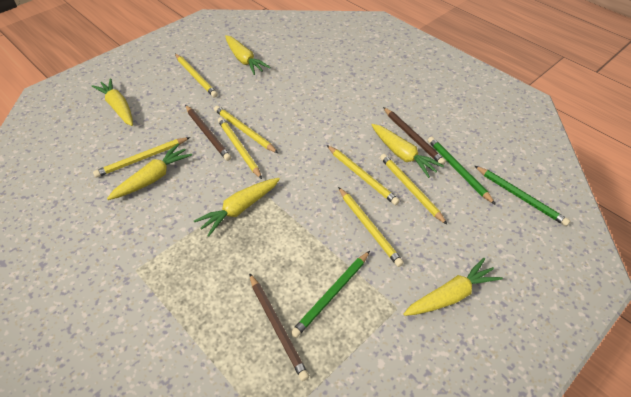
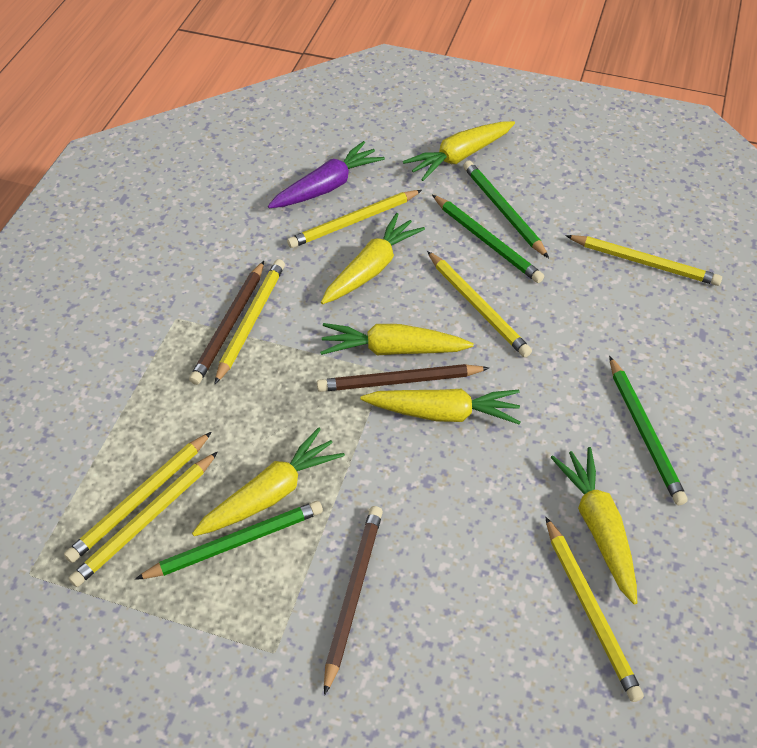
green pencil: [290,251,370,338] [428,136,496,205] [475,166,570,226] = 3 -> [135,501,323,580] [432,195,544,283] [463,161,549,258] [609,356,688,505] = 4
purple carrot: none = 0 -> [268,141,385,208] = 1

